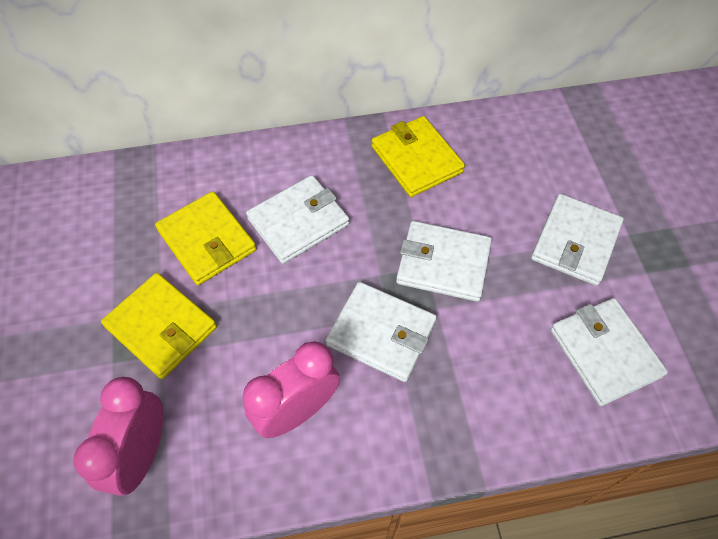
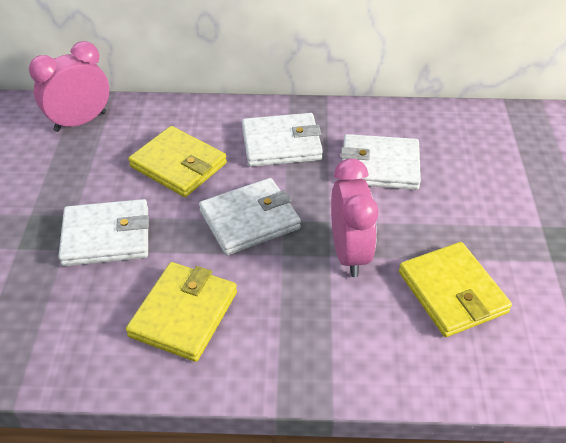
white wallet: [246,175,349,264] [325,282,437,382] [396,221,492,302] [531,194,624,286] [550,298,668,406] = 5 -> [58,199,149,266] [199,178,301,255] [242,113,323,167] [341,134,421,190] = 4

